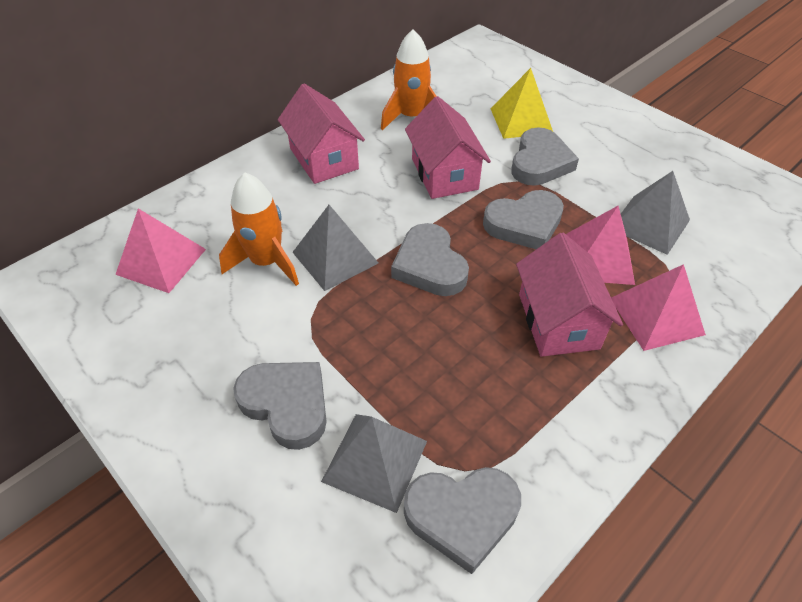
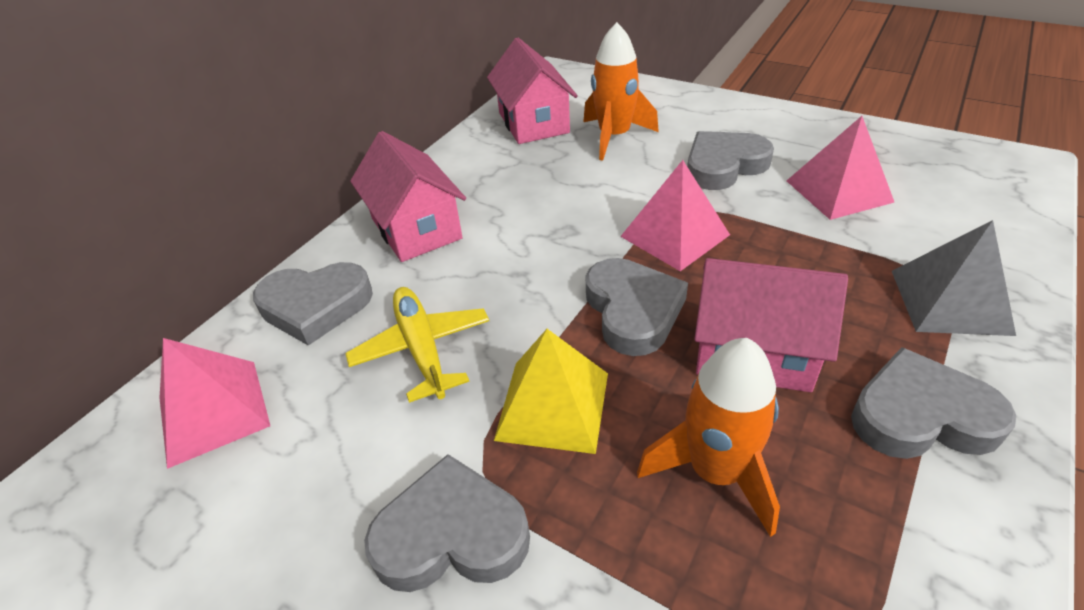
grey pyramid: [292,205,378,291] [321,414,427,513] [621,171,690,255] = 3 -> [892,220,1016,336] = 1
yellow plane: none = 0 -> [345,287,489,403] = 1

